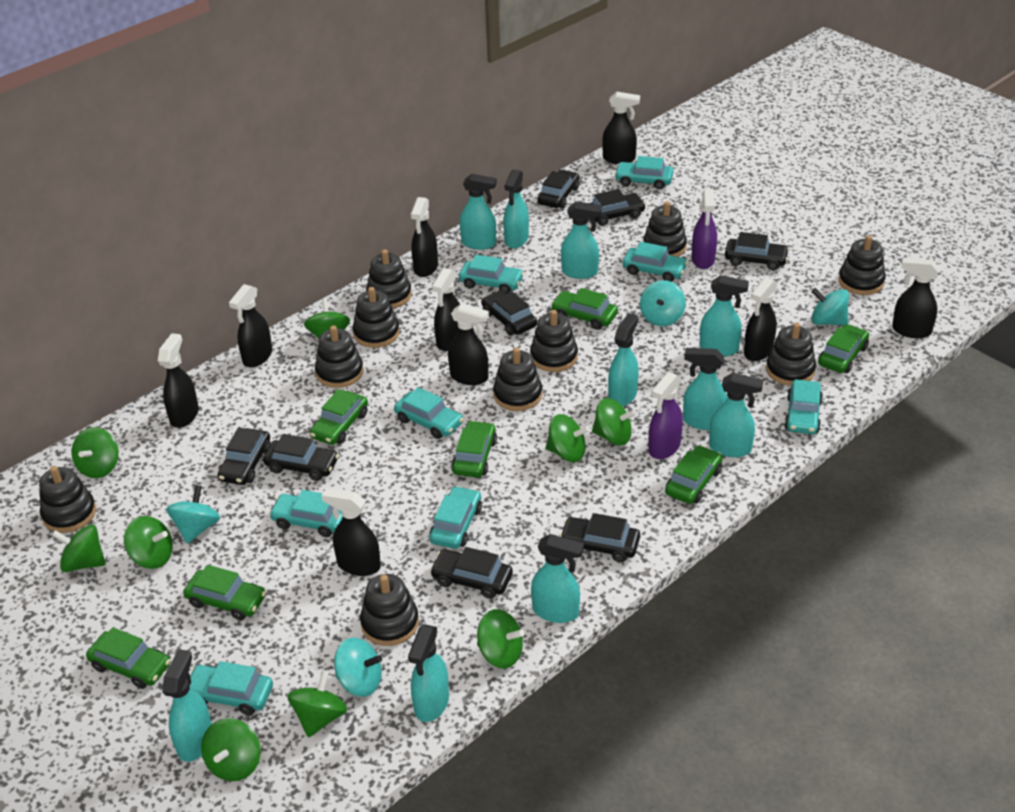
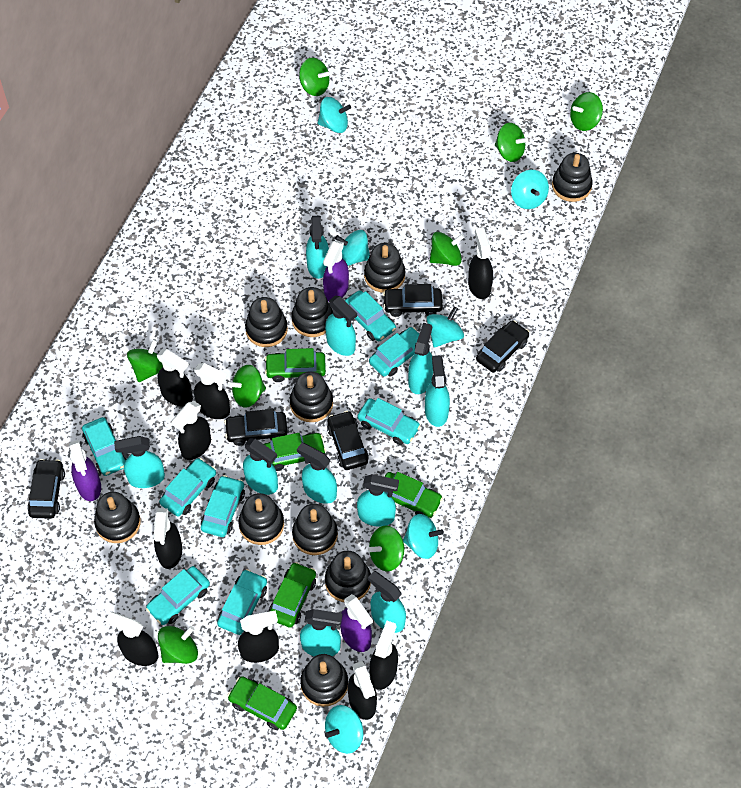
black car: [218,427,271,485] [263,434,339,481] [430,547,513,599] [481,290,537,336] [538,170,579,208] [559,513,640,562] [590,189,646,226] [725,232,789,270] = 8 -> [27,459,65,519] [224,409,288,446] [327,411,369,470] [383,284,443,317] [476,321,529,372] = 5
green car: [86,627,170,689] [183,565,266,620] [310,389,368,445] [451,421,497,478] [551,288,618,330] [665,445,723,504] [818,324,869,373] = 7 -> [227,676,297,730] [264,433,326,471] [265,348,326,382] [269,562,316,628] [385,472,443,518] = 5
green spinning top: [52,525,106,572] [72,427,119,478] [124,516,173,569] [201,718,261,781] [287,670,348,737] [304,298,350,338] [477,609,525,668] [546,414,590,462] [592,398,637,446] = 9 -> [127,339,163,382] [158,626,198,664] [227,365,266,408] [299,58,330,96] [368,526,405,571] [430,232,464,266] [495,123,528,162] [570,92,603,131] = 8
purple spray bottle: [649,372,683,459] [691,189,717,269] = 2 -> [69,440,101,501] [323,240,349,302] [340,594,373,652] = 3
turquoise spinning top: [166,485,220,544] [334,638,382,697] [640,280,686,326] [811,288,849,325] = 4 -> [318,97,351,133] [325,705,363,754] [335,230,370,266] [403,514,444,559] [427,307,464,347] [511,170,549,209] = 6

